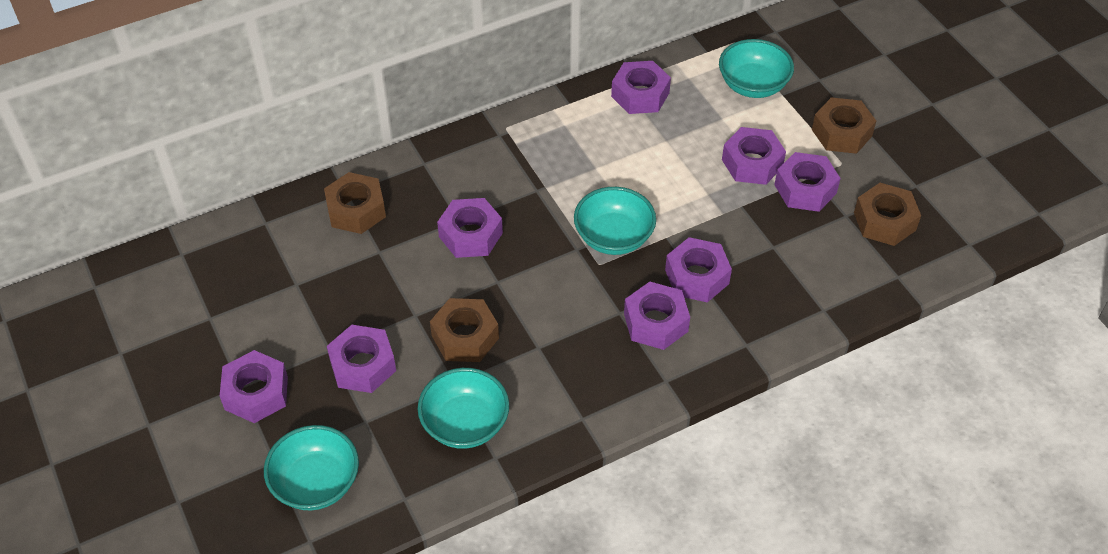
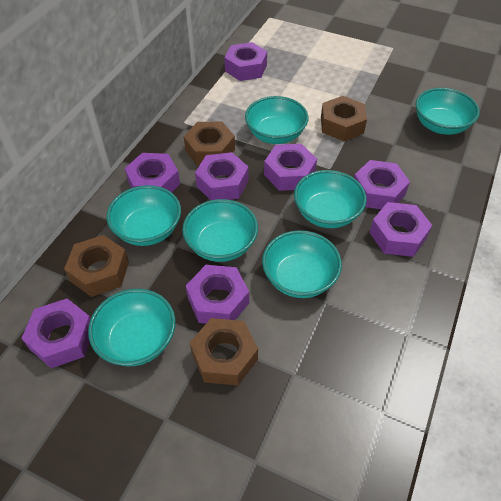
turquoise bowl: [264,425,359,510] [418,368,509,449] [574,187,656,255] [719,39,794,98] = 4 -> [88,289,176,366] [106,185,181,246] [182,199,258,262] [245,96,309,144] [262,230,342,298] [294,170,367,228] [415,88,480,135] = 7

